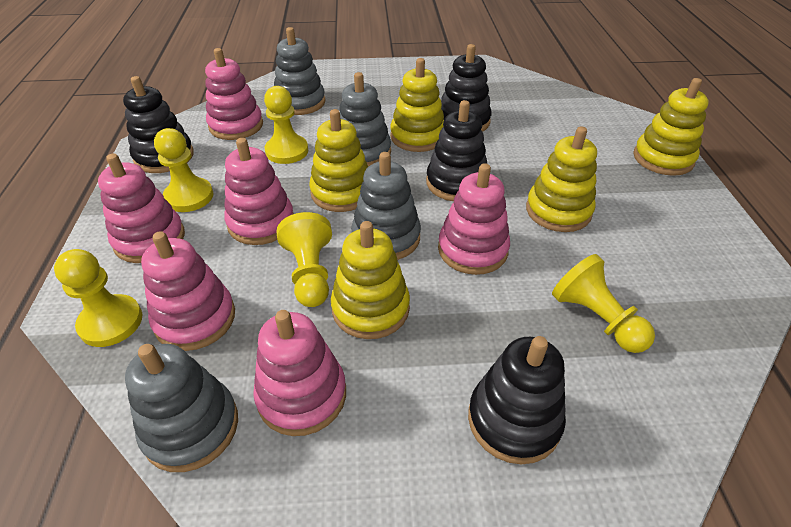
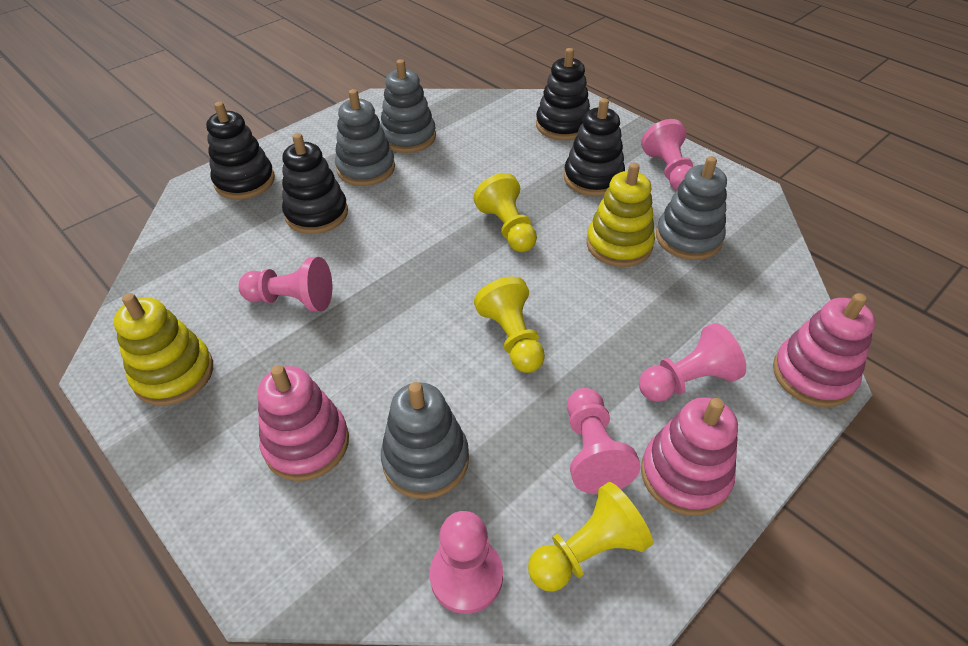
pink pawn: none = 0 -> [239,257,332,312] [430,511,503,614] [567,388,641,494] [639,323,746,402] [641,119,693,191] = 5
pink stacking toy: [98,153,185,263] [141,231,235,351] [205,48,263,140] [224,138,294,245] [253,310,346,436] [438,163,510,275] = 6 -> [258,365,349,481] [641,397,738,516] [773,293,876,407] = 3
yellow pawn: [54,249,142,347] [154,128,213,212] [264,86,308,164] [277,212,332,307] [552,254,655,353] = 5 -> [474,173,537,252] [474,277,545,373] [528,482,653,592] = 3
yellow stacking toy: [309,109,368,212] [331,221,410,339] [390,58,444,152] [526,126,597,232] [633,78,709,176] = 5 -> [114,293,213,406] [586,163,655,267] = 2

